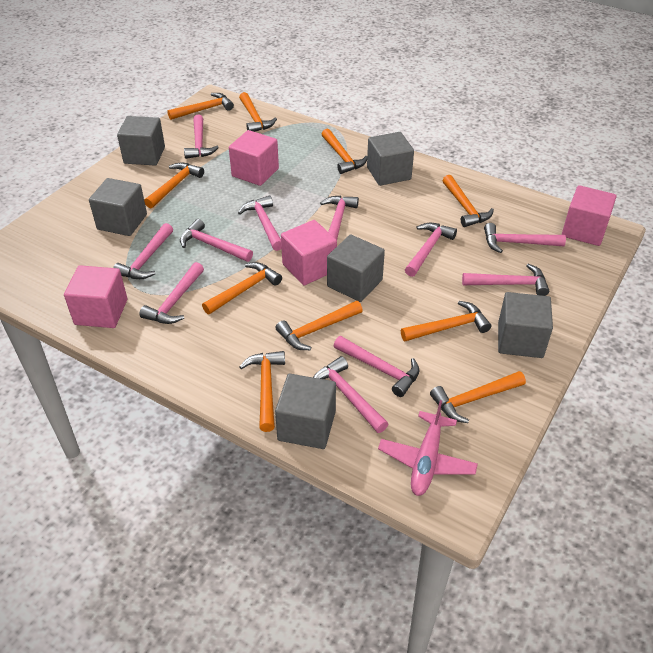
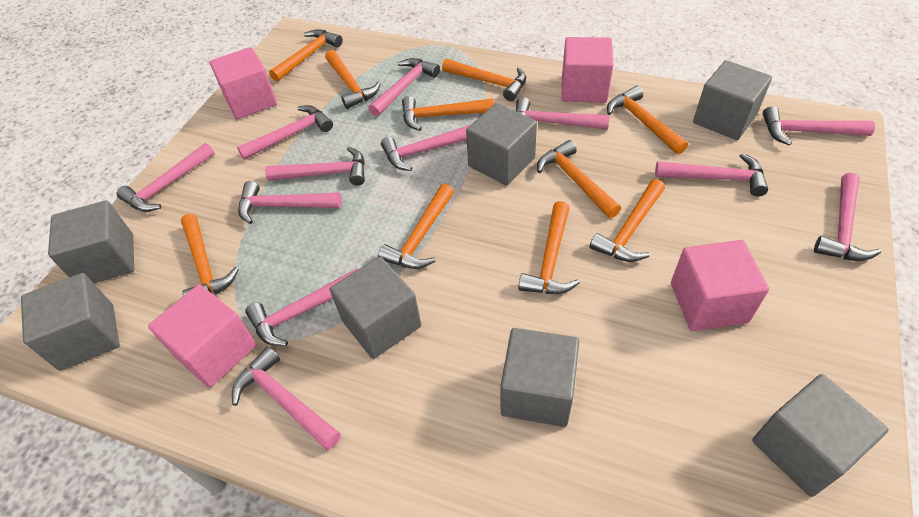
grey cube: [89,178,147,236] [117,116,165,166] [275,374,336,449] [327,234,385,302] [367,132,414,186] [498,292,553,358] = 6 -> [21,273,120,371] [48,200,134,283] [330,257,421,359] [466,103,537,186] [500,328,579,427] [693,60,772,140] [752,374,889,497] = 7
pink hammer: [113,223,173,279] [139,262,204,324] [180,219,253,262] [184,115,219,159] [238,195,282,251] [313,356,388,433] [320,196,359,240] [334,336,420,397] [405,223,457,277] [462,264,549,296] [484,223,566,253] = 11 -> [116,143,215,212] [232,346,341,450] [237,105,333,160] [238,181,341,224] [245,268,358,346] [265,147,365,186] [368,58,440,117] [381,125,470,171] [516,97,610,130] [655,153,768,196] [763,106,875,146] [814,173,881,261] = 12
pink plane: [378,400,478,496] = 1 -> none = 0

